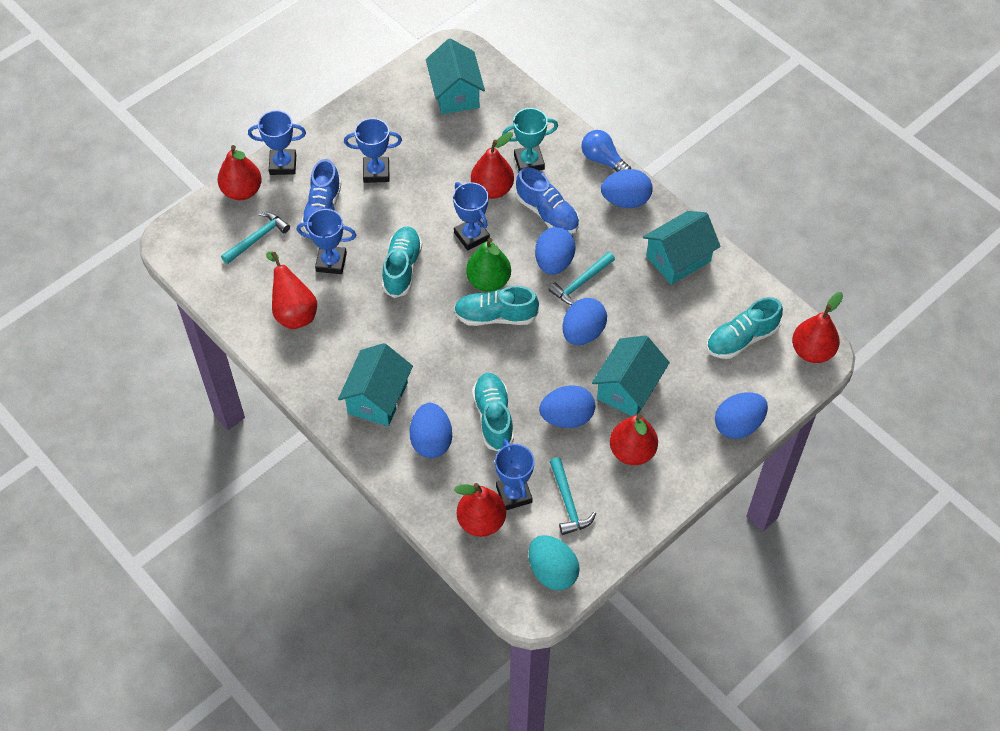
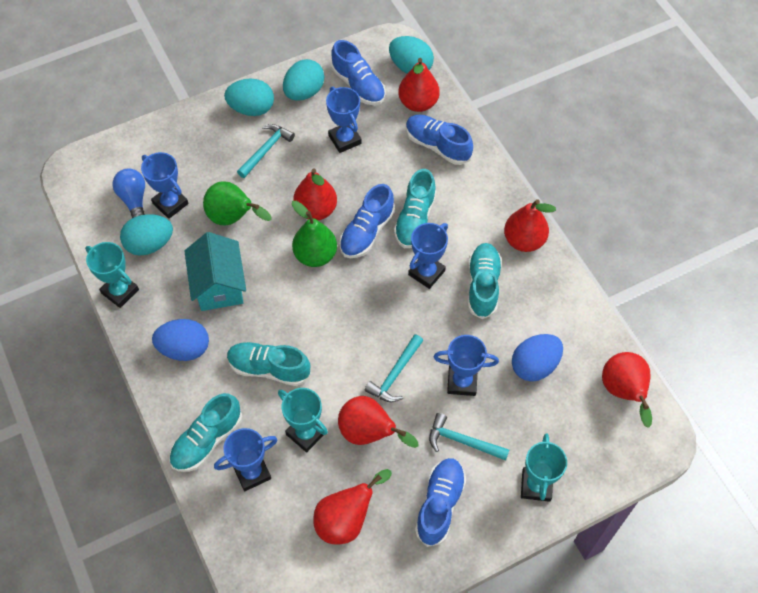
blue egg: [410,403,452,458] [535,227,575,275] [539,385,595,428] [563,298,607,345] [601,169,653,208] [715,392,768,439] = 6 -> [152,319,209,361] [512,334,563,382] = 2
blue shoe: [301,159,341,234] [515,167,579,234] = 2 -> [331,40,386,105] [339,184,395,258] [406,115,473,165] [415,458,466,547] = 4
green pear: [466,238,511,292] = 1 -> [203,181,272,225] [292,201,337,267] = 2
turquoise egg: [528,535,580,590] = 1 -> [120,214,173,256] [224,78,274,116] [283,59,324,101] [389,36,434,74] = 4
turquoise house: [338,343,413,426] [426,38,485,114] [592,336,670,416] [643,211,721,285] = 4 -> [184,232,246,311] = 1
turquoise trophy: [502,108,558,172] = 1 -> [85,242,139,308] [278,388,328,452] [521,433,567,502] = 3

